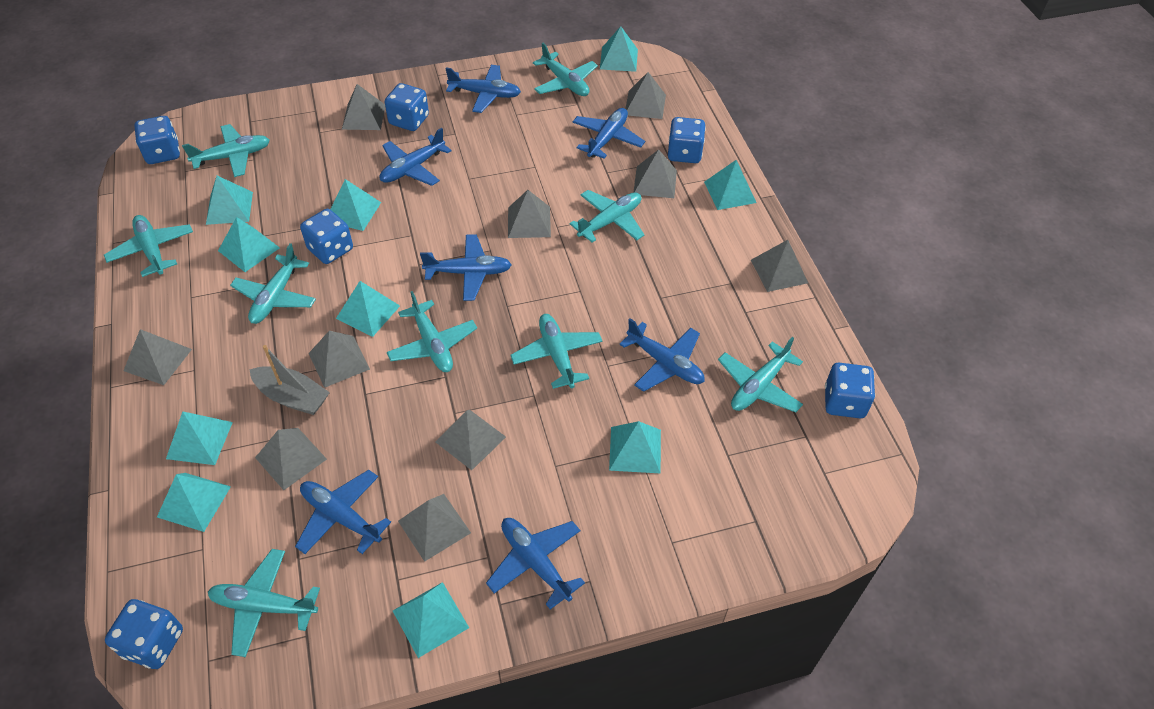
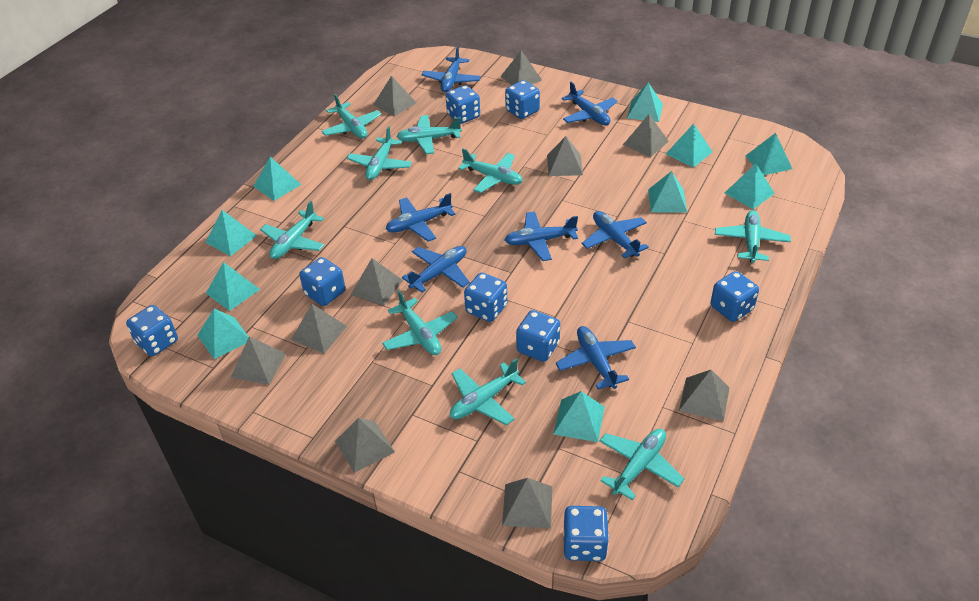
blue dice: [105,599,183,669] [134,116,180,164] [300,209,353,264] [385,83,429,131] [668,117,706,163] [825,363,875,418] = 6 -> [126,305,178,356] [299,257,345,306] [446,85,480,124] [464,272,507,322] [505,80,540,119] [516,310,560,362] [563,506,609,561] [710,271,759,322] = 8
grey boat: [249,345,330,415] = 1 -> none = 0

